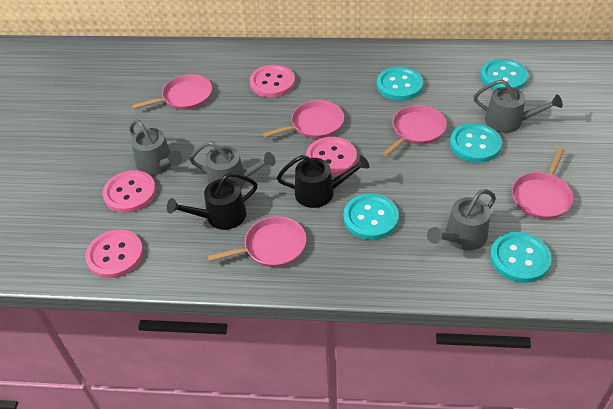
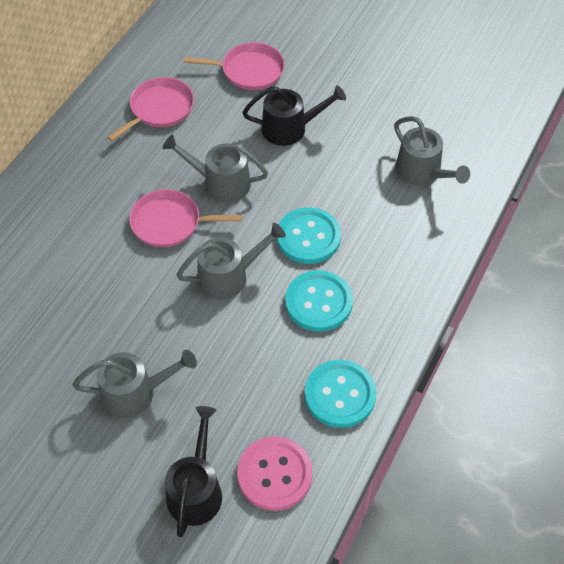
pink button: [85,229,144,278] [103,170,156,213] [250,65,295,98] [306,137,357,177] = 4 -> [237,436,313,511] = 1
pink pan: [132,74,212,110] [208,216,306,267] [263,100,344,139] [382,105,447,157] [512,148,574,219] = 5 -> [107,77,194,141] [129,189,242,247] [184,42,285,90] = 3
turquoise button: [343,194,399,240] [377,67,423,101] [450,123,502,163] [480,59,528,90] [490,232,552,283] = 5 -> [277,208,341,264] [285,270,353,332] [304,360,376,428] = 3

